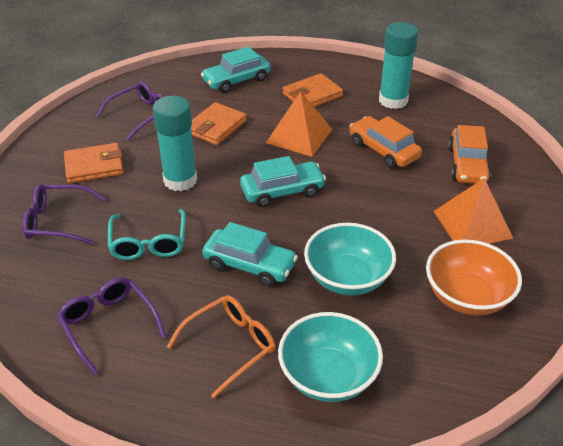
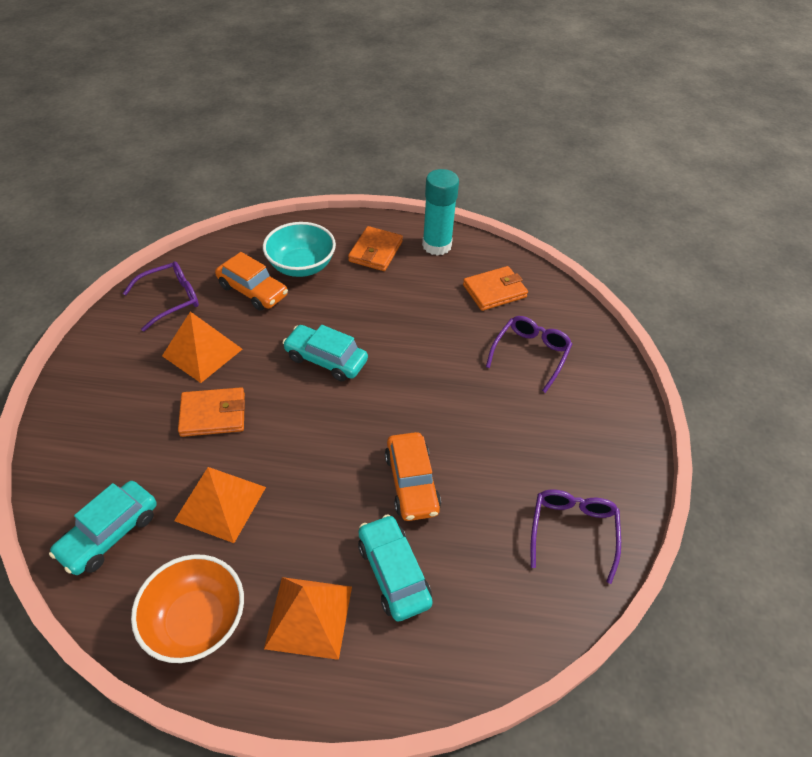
orange glasses: [167,295,275,398] = 1 -> none = 0
orange pyramid: [266,91,333,157] [434,178,513,244] = 2 -> [162,312,242,383] [174,467,266,543] [264,577,352,660] = 3
turquoise bowl: [278,312,383,402] [304,223,396,296] = 2 -> [263,222,336,277] = 1
turquoise glasses: [108,209,186,260] = 1 -> none = 0
turquoise glue stick: [153,96,197,191] [379,22,418,109] = 2 -> [422,169,459,256] = 1

